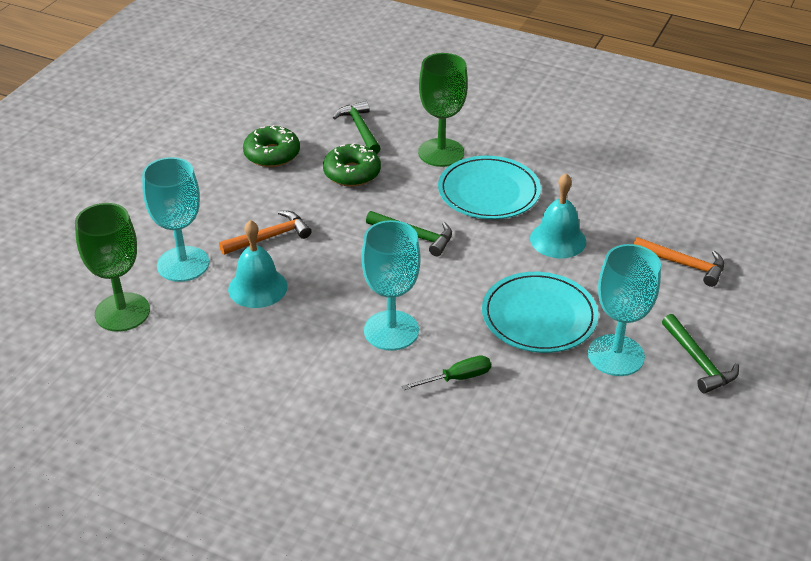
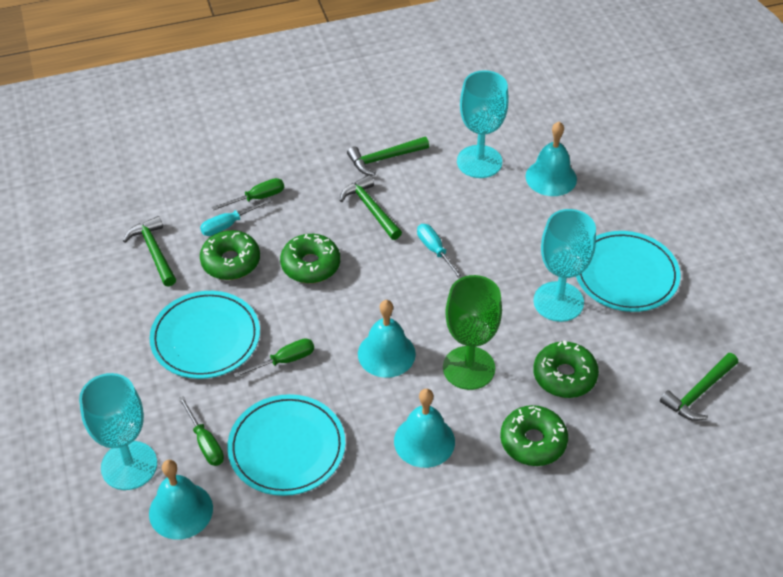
green donut: [243,125,300,167] [323,143,381,187] = 2 -> [200,230,260,280] [280,234,340,283] [500,405,568,466] [533,341,599,398] = 4
green goblet: [75,203,150,332] [418,53,468,167] = 2 -> [443,275,502,390] = 1
green hammer: [333,101,381,154] [366,211,452,256] [662,314,739,394] = 3 -> [123,216,176,286] [340,175,402,240] [347,137,429,176] [660,353,738,421] = 4
green screwdriver: [402,355,491,390] = 1 -> [178,397,224,466] [212,178,284,211] [233,338,314,378] = 3
orange hammer: [219,211,311,255] [634,237,724,287] = 2 -> none = 0
turquoise bell: [228,220,288,308] [530,173,586,259] = 2 -> [149,460,213,540] [358,300,416,378] [394,389,455,468] [525,122,577,196] = 4
turquoise plate: [438,156,541,219] [482,272,598,353] = 2 -> [150,291,260,379] [227,394,345,496] [576,231,680,312] = 3
turquoise screwdriver: none = 0 -> [200,199,271,236] [417,224,463,279] = 2

